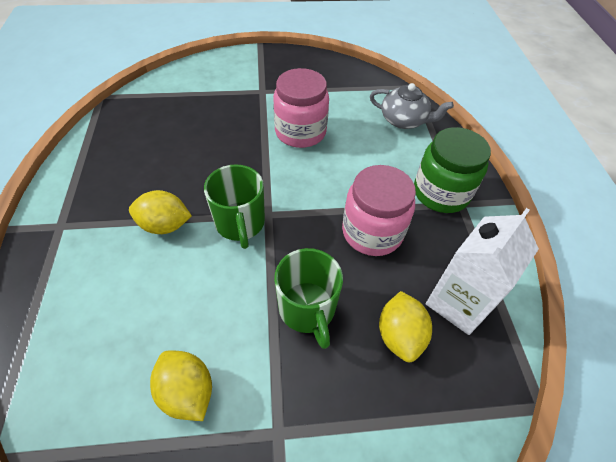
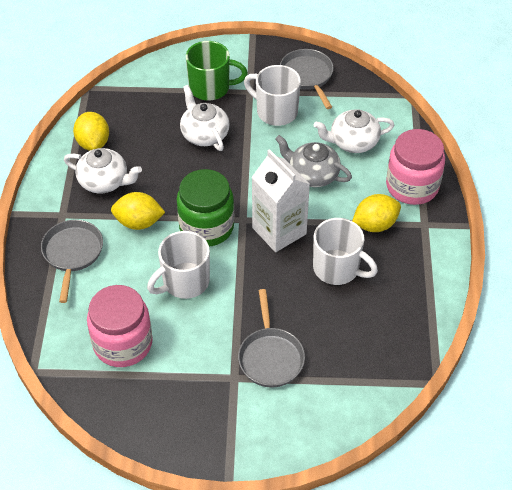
green mug: [204,164,265,249] [274,248,343,349] = 2 -> [186,41,248,101] = 1
grey pan: none = 0 -> [41,220,103,303] [238,289,305,387] [280,49,334,109] = 3
white mug: none = 0 -> [147,231,210,299] [244,65,301,126] [313,218,378,285] = 3
white teapot: none = 0 -> [64,148,142,193] [180,85,230,151] [314,109,394,153] = 3

